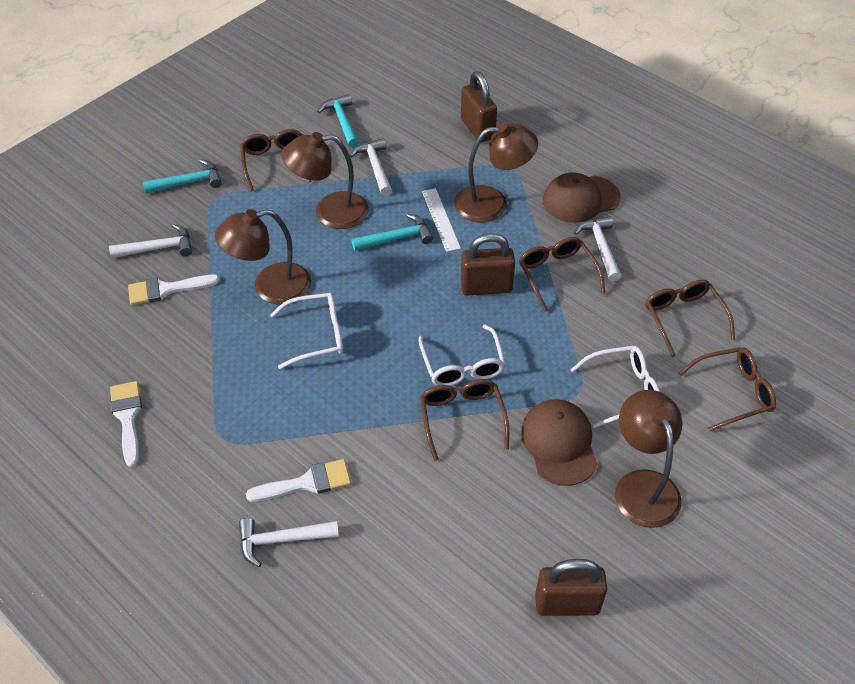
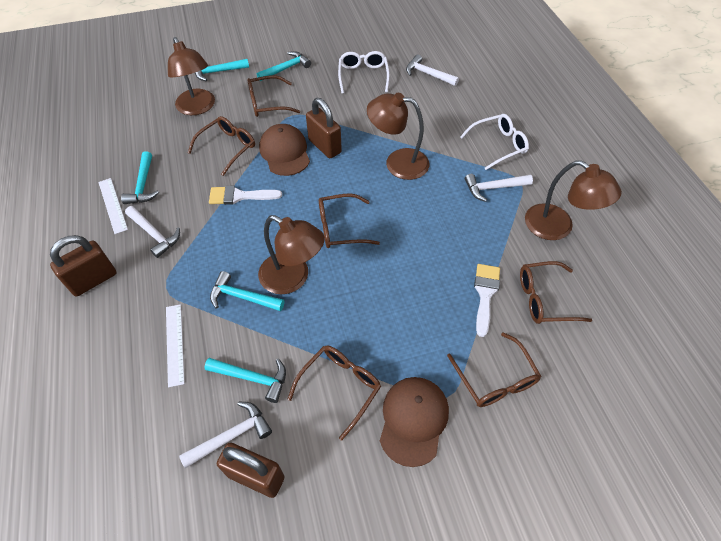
brown glasses: [241,129,312,191] [420,379,509,461] [519,237,605,312] [645,280,735,357] [678,347,776,431] = 5 -> [188,116,255,176] [247,75,300,117] [288,345,381,440] [319,194,380,248] [447,332,541,407] [520,261,592,324] = 6
turquoise hammer: [143,159,222,193] [317,94,359,148] [352,213,433,251] = 3 -> [121,151,159,204] [195,59,249,81] [204,358,286,403] [210,271,284,311] [257,51,311,81] = 5
white brush: [110,381,142,467] [128,274,220,305] [246,459,351,502] = 3 -> [209,186,282,205] [474,264,500,337] = 2
white glasses: [270,293,343,369] [419,325,506,386] [570,346,660,428] = 3 -> [338,51,390,94] [460,114,529,170] = 2
white ruler: [422,188,461,252] = 1 -> [98,178,128,234] [166,304,185,387] = 2

